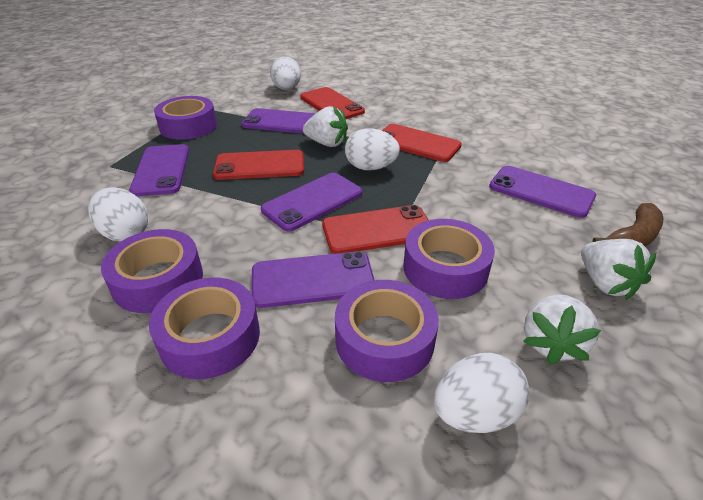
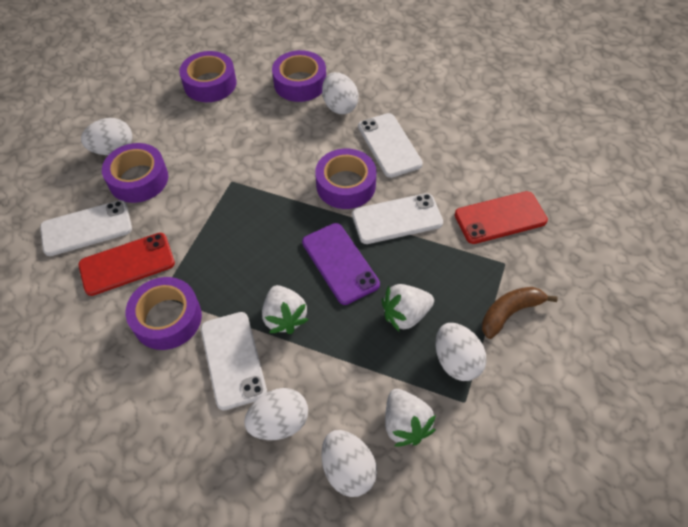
purple phone: [129,144,189,196] [241,108,316,134] [252,251,374,308] [261,173,362,232] [489,166,596,218] = 5 -> [302,223,380,305] = 1
red phone: [213,150,304,180] [300,87,365,119] [322,205,428,254] [382,124,462,162] = 4 -> [78,233,175,296] [455,191,548,244] = 2
white egg: [88,187,148,242] [270,57,301,90] [345,129,400,170] [434,353,529,433] = 4 -> [81,118,132,155] [244,388,308,440] [322,72,359,114] [322,430,377,497] [436,323,487,381] = 5
white phone: none = 0 -> [40,200,132,256] [201,312,267,411] [352,193,443,244] [358,113,423,178] = 4

